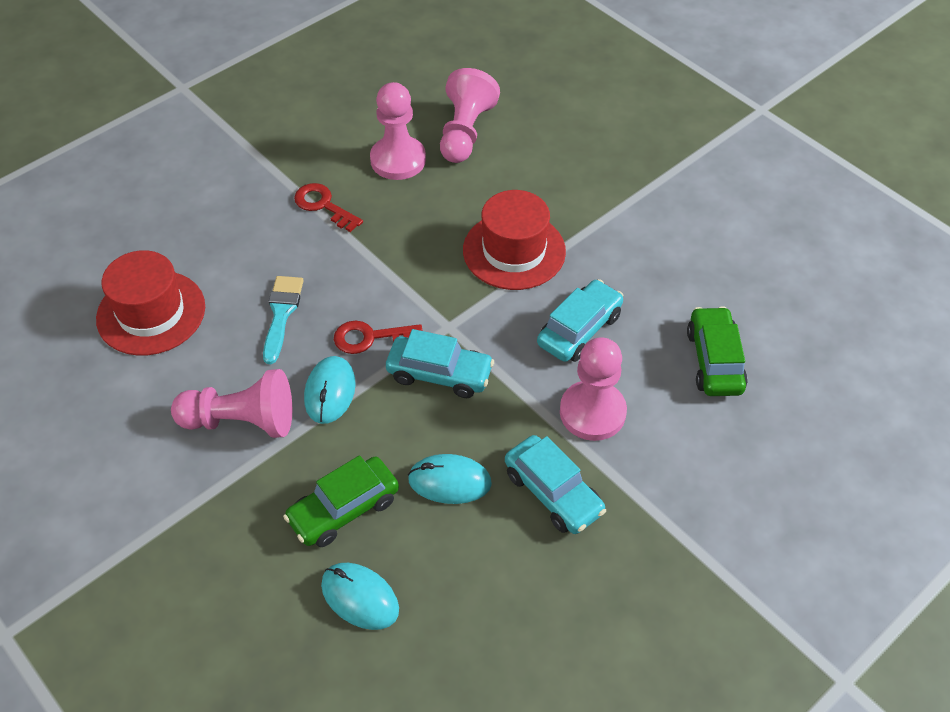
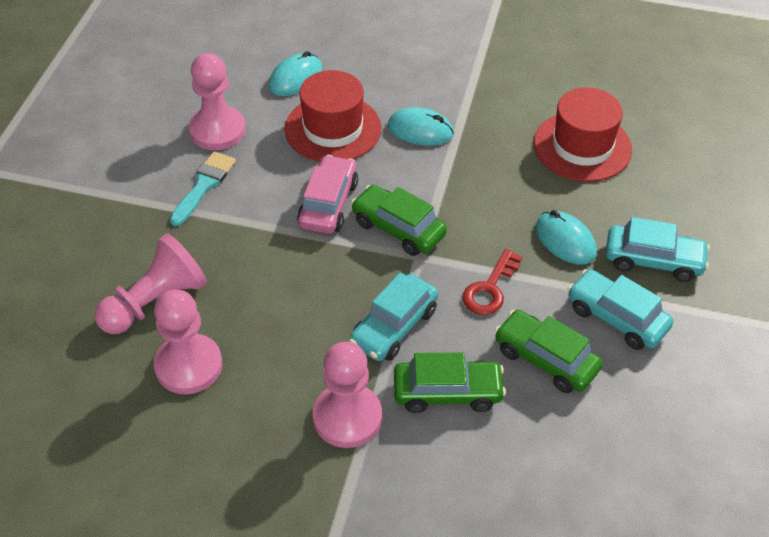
green car: [283,455,399,547] [687,306,748,396] = 2 -> [351,185,447,256] [394,352,506,413] [495,310,603,393] = 3
pink car: none = 0 -> [297,155,358,234] = 1
red key: [294,183,363,232] [334,321,423,354] = 2 -> [462,249,522,315] = 1

